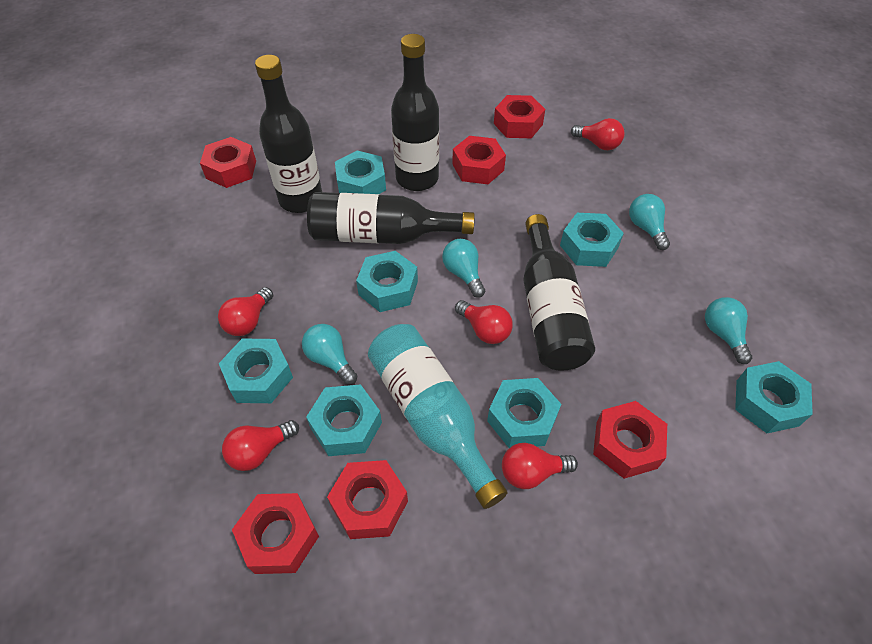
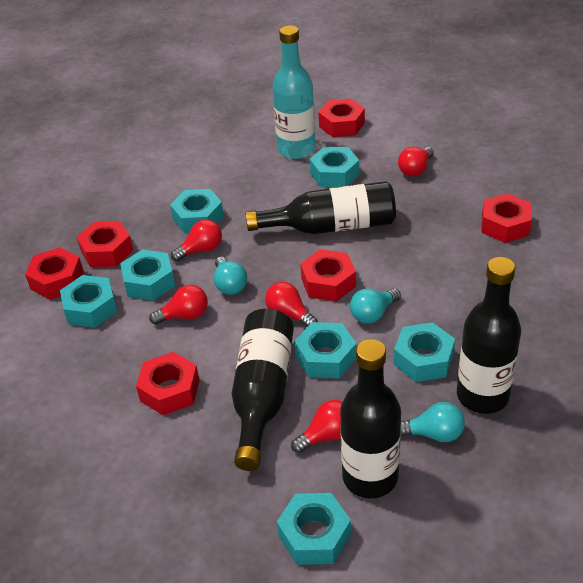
turquoise light bulb: [302,324,358,385] [442,239,485,298] [629,194,670,250] [705,297,752,364] = 4 -> [214,256,247,295] [350,288,401,324] [401,402,465,442] = 3

